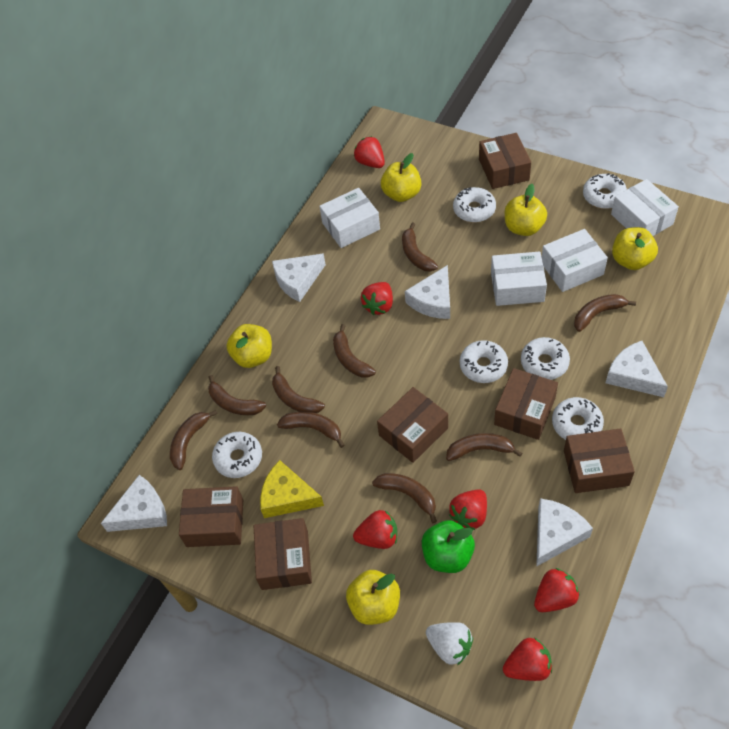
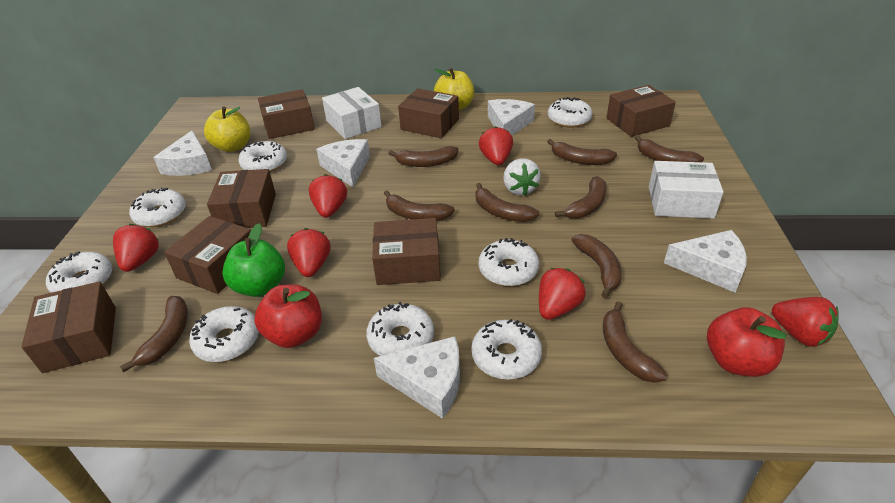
brown box: [179,486,243,547] [254,518,312,590] [377,387,448,463] [479,133,531,189] [494,368,558,440] [564,428,635,493] = 6 -> [21,281,116,373] [164,216,251,294] [207,169,276,228] [258,89,315,139] [372,218,441,285] [398,88,459,138] [607,85,676,137] = 7
red apple: none = 0 -> [254,284,322,348] [707,307,787,377] = 2
white box: [319,188,380,248] [491,251,547,306] [542,229,608,292] [611,179,679,236] = 4 -> [322,87,382,139] [649,161,724,219] = 2
white donut: [212,432,262,478] [453,187,496,222] [460,340,508,383] [521,337,570,380] [552,397,604,440] [583,173,627,209] = 6 -> [46,251,112,293] [129,187,186,227] [189,306,259,362] [238,141,287,172] [366,302,434,356] [471,319,542,380] [479,238,539,286] [548,97,592,128] = 8
yellow apple: [226,324,272,368] [346,570,400,625] [381,153,421,202] [505,184,547,236] [612,227,658,270] = 5 -> [204,106,250,152] [434,68,474,110] = 2
yellow cheese: [260,460,324,518] = 1 -> none = 0

